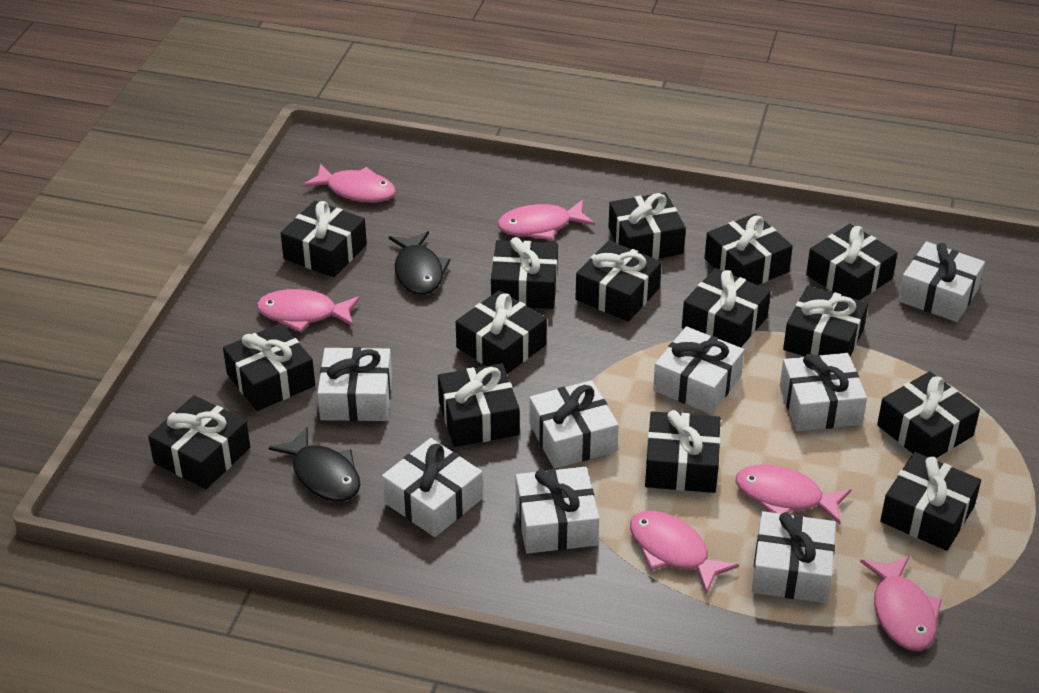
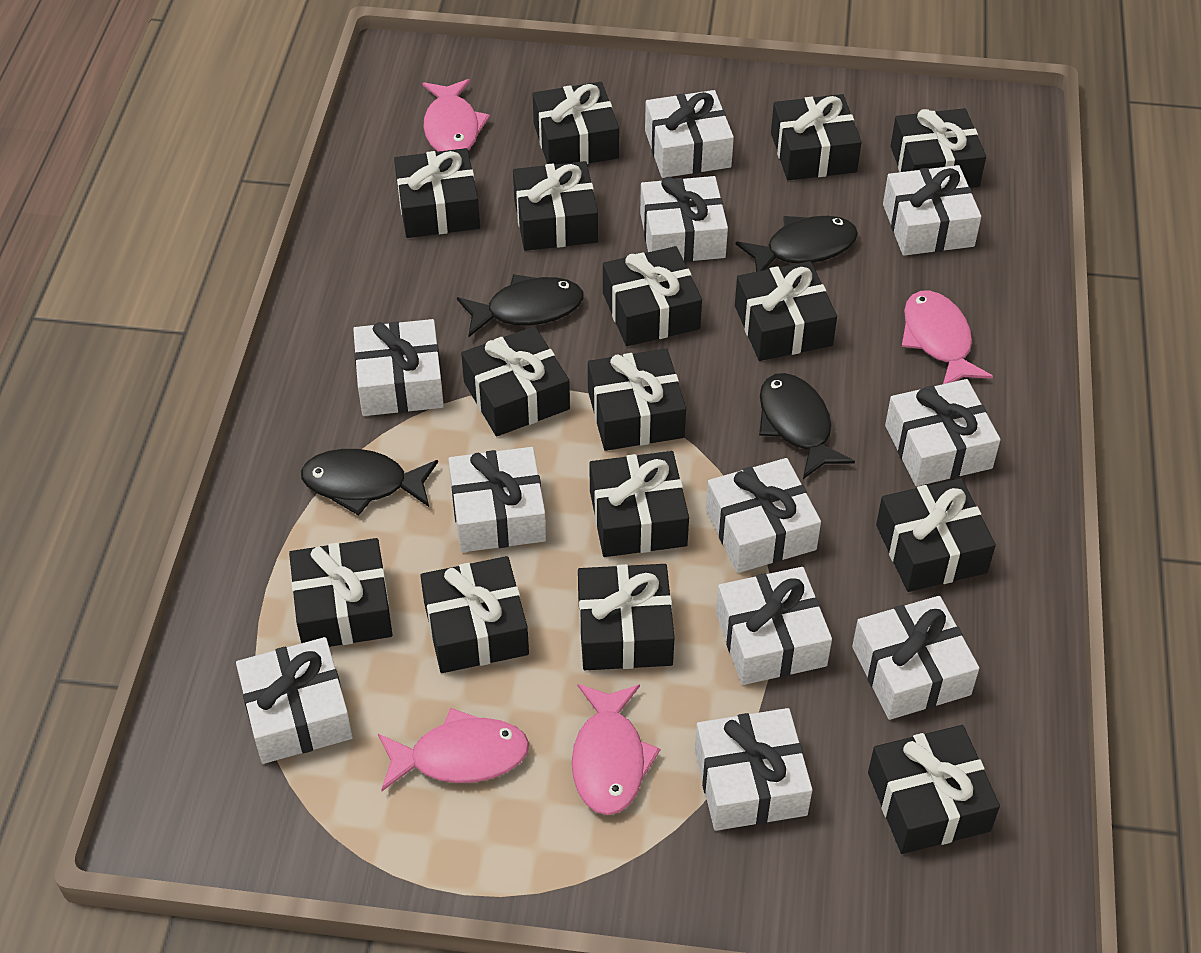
black fish: [269,427,360,501] [389,231,451,295] = 2 -> [301,449,438,516] [457,274,584,337] [736,216,858,272] [759,373,855,479] = 4
pink fish: [257,289,360,332] [302,163,396,203] [498,200,595,240] [630,511,739,594] [736,465,852,524] [860,555,942,651] = 6 -> [378,708,529,791] [422,79,490,152] [572,684,660,815] [902,291,993,384] = 4
white gift: [317,347,392,421] [382,438,483,537] [516,467,599,554] [529,380,619,469] [653,326,744,414] [752,511,836,603] [780,353,867,431] [898,241,985,322] = 8 -> [236,637,353,764] [353,319,444,416] [448,447,546,552] [640,176,728,262] [645,90,734,178] [695,708,812,831] [706,458,821,573] [716,567,832,685] [852,596,979,720] [883,165,981,256] [885,379,1000,486] = 11

